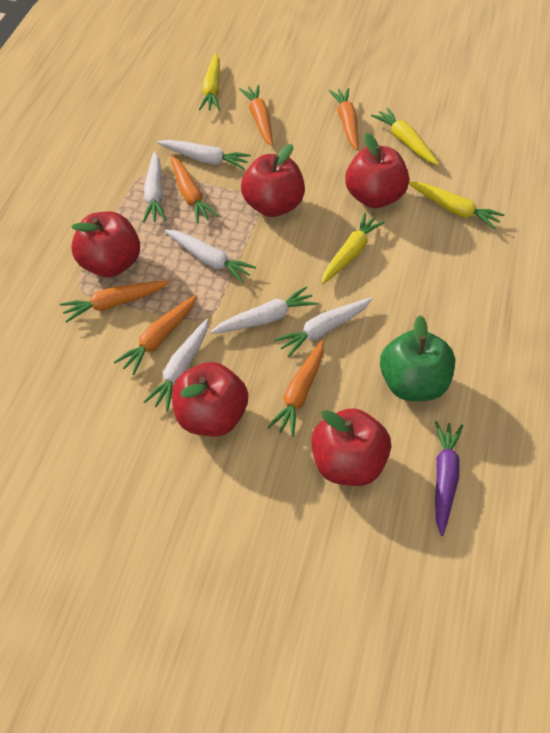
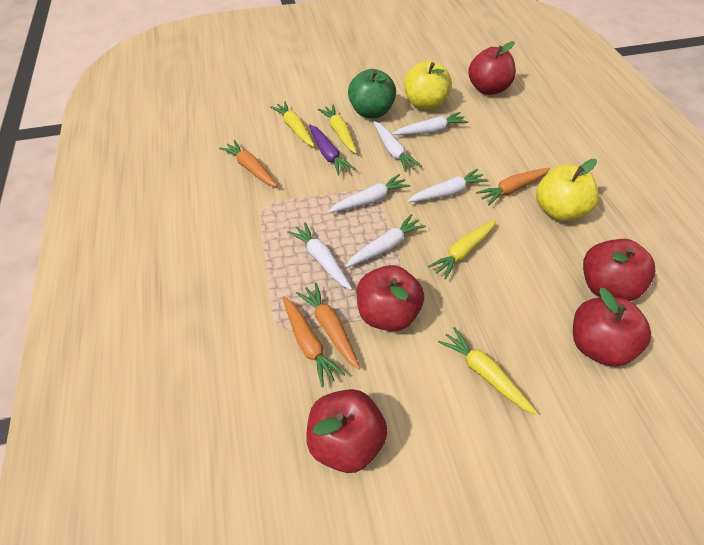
orange carrot: [60,281,170,323] [114,295,197,375] [170,156,219,224] [239,85,273,146] [267,340,324,437] [329,88,358,150] = 6 -> [219,140,277,187] [282,296,345,387] [296,283,360,370] [476,168,550,205] = 4
yellow apple: none = 0 -> [404,61,452,110] [536,159,598,221] = 2

